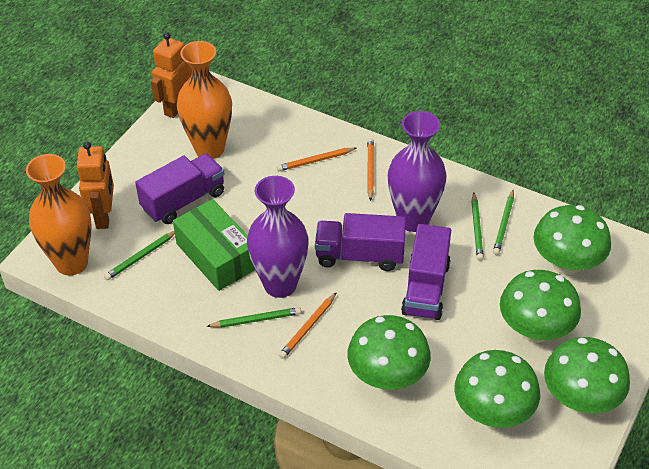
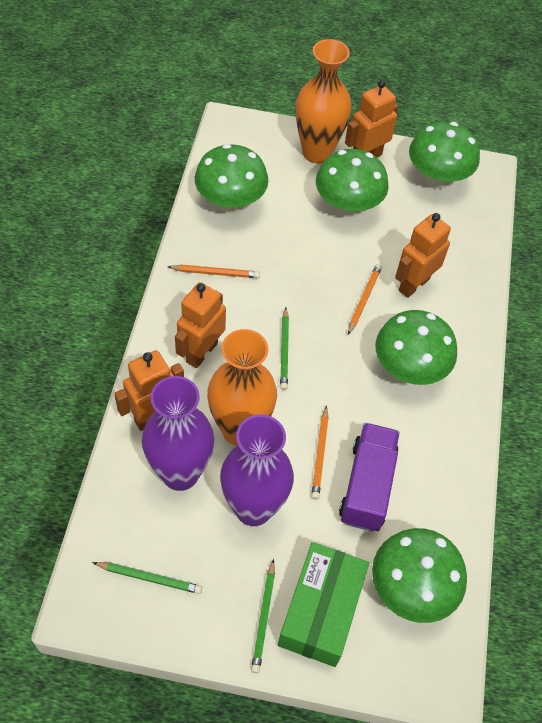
green pencil: [104,231,175,280] [206,307,301,328] [471,192,484,261] [493,190,514,255] = 4 -> [92,562,202,594] [251,559,275,673] [280,307,289,390] = 3
orange robot: [77,142,114,229] [151,32,192,118] = 2 -> [114,350,184,431] [175,282,226,368] [345,80,398,157] [395,213,451,298] = 4
purple truck: [135,154,224,224] [315,213,406,271] [401,224,451,320] = 3 -> [339,423,400,532] = 1

